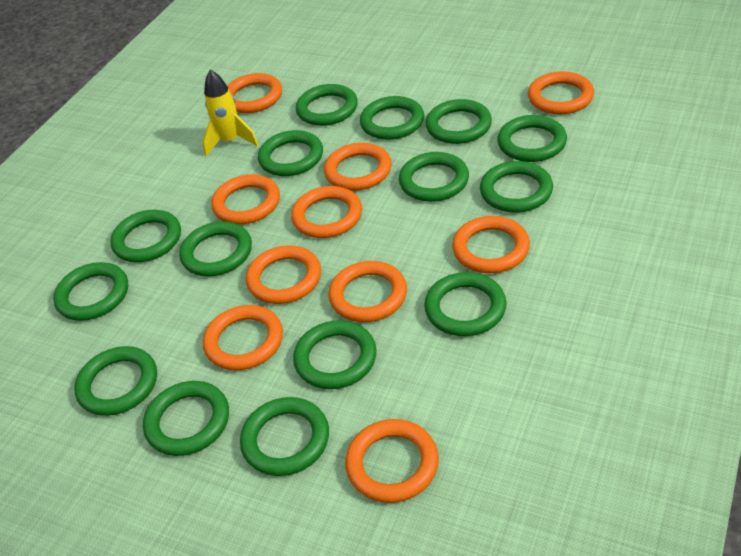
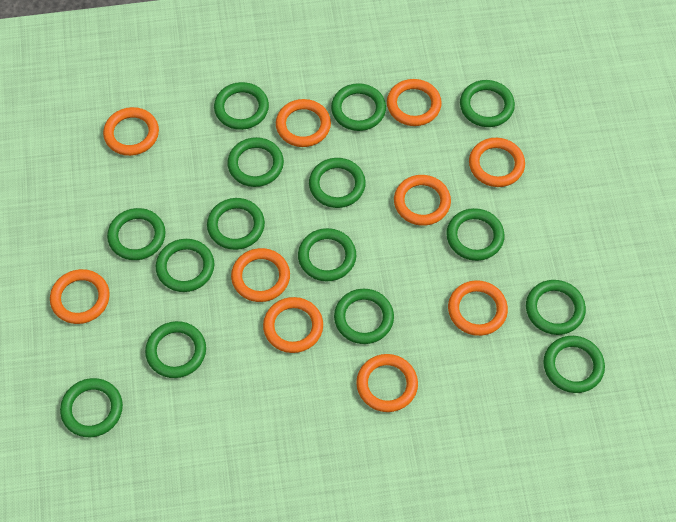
yellow rocket: [202,70,258,156] = 1 -> none = 0

